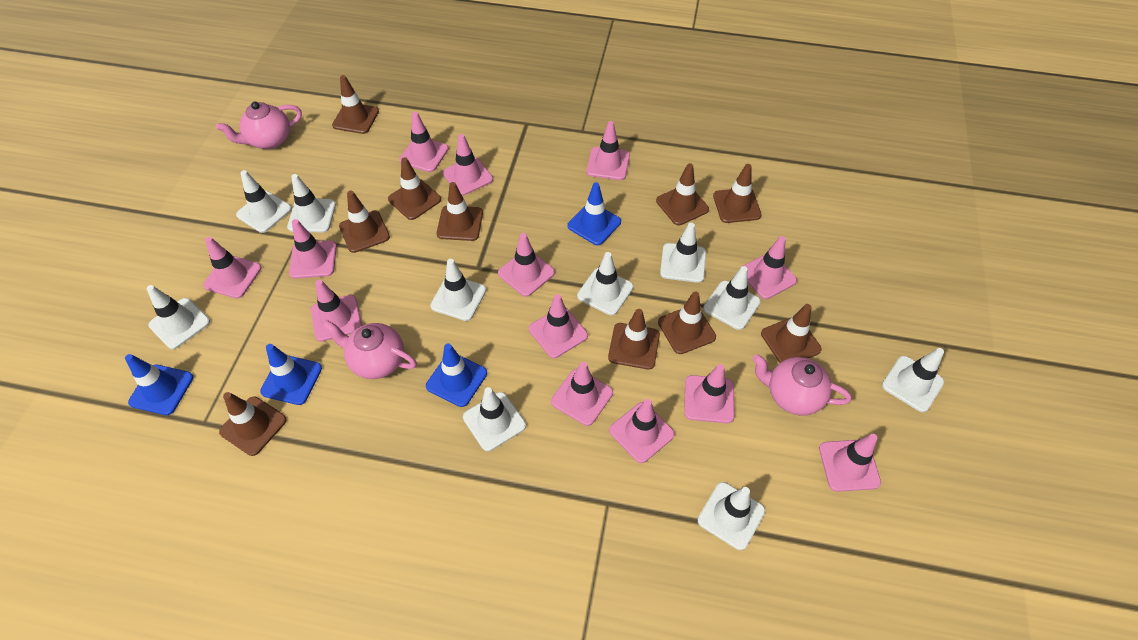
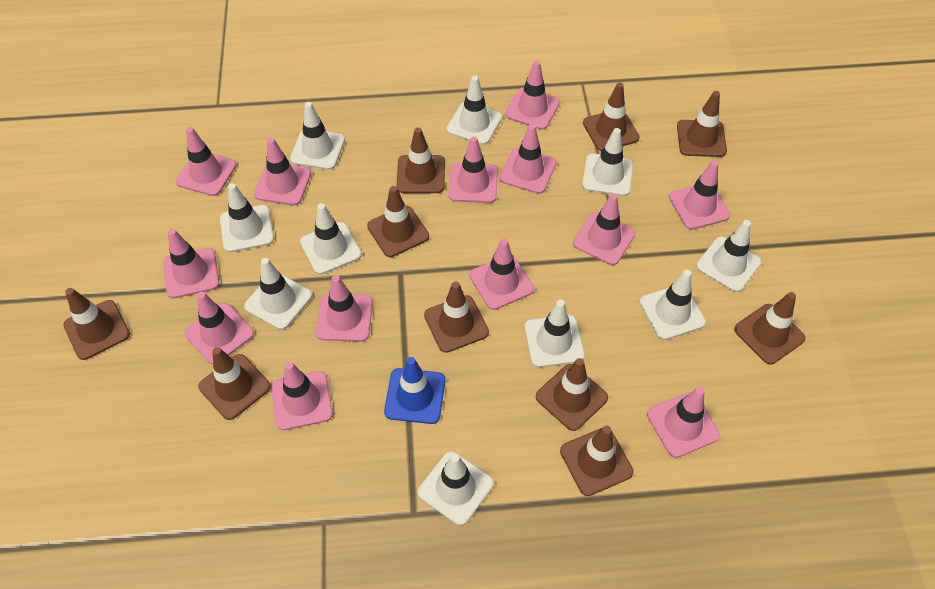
blue traffic cone: [125,354,193,415] [260,344,322,405] [426,344,487,407] [567,182,621,245] = 4 -> [384,357,445,424] = 1
pink teapot: [216,101,302,149] [322,320,417,379] [752,354,851,416] = 3 -> none = 0

